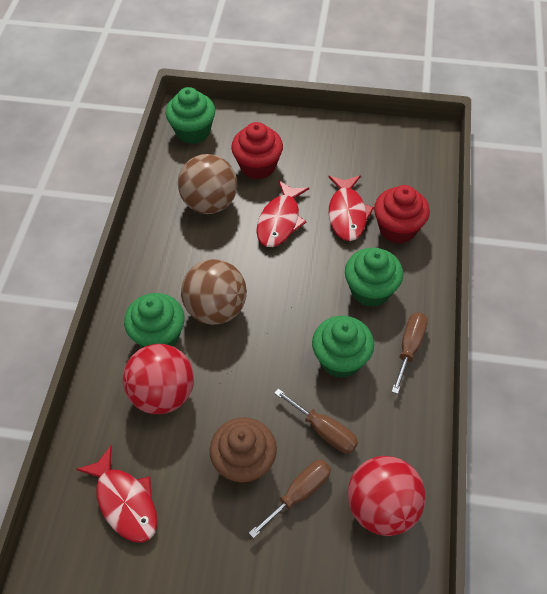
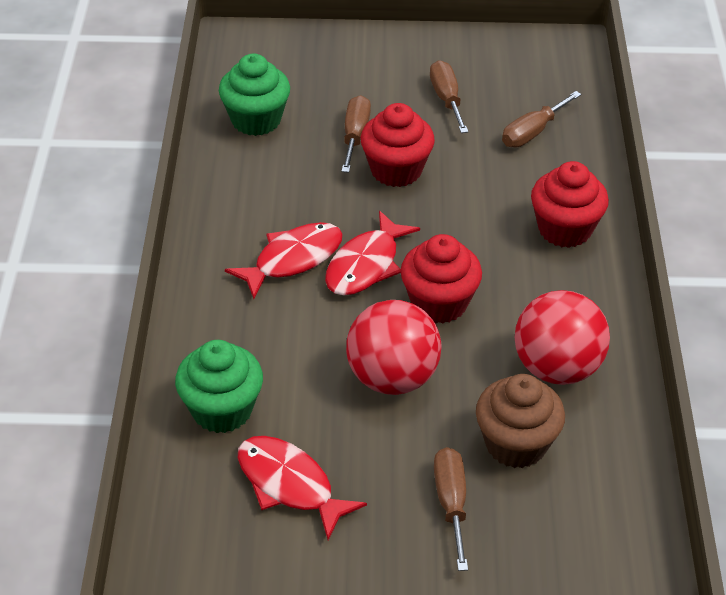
brown ball: [178,154,237,214] [181,259,247,325] = 2 -> none = 0
brown screwdriver: [249,460,331,538] [274,389,358,454] [392,312,428,394] = 3 -> [341,95,371,173] [430,60,468,133] [434,447,468,571] [502,91,581,148] = 4
green cupcake: [124,293,185,348] [165,87,215,144] [312,316,374,378] [345,248,403,307] = 4 -> [175,340,263,433] [219,54,290,136] = 2
red cupcake: [231,122,283,180] [374,185,430,244] = 2 -> [360,103,435,187] [401,234,482,324] [531,161,609,248] = 3

